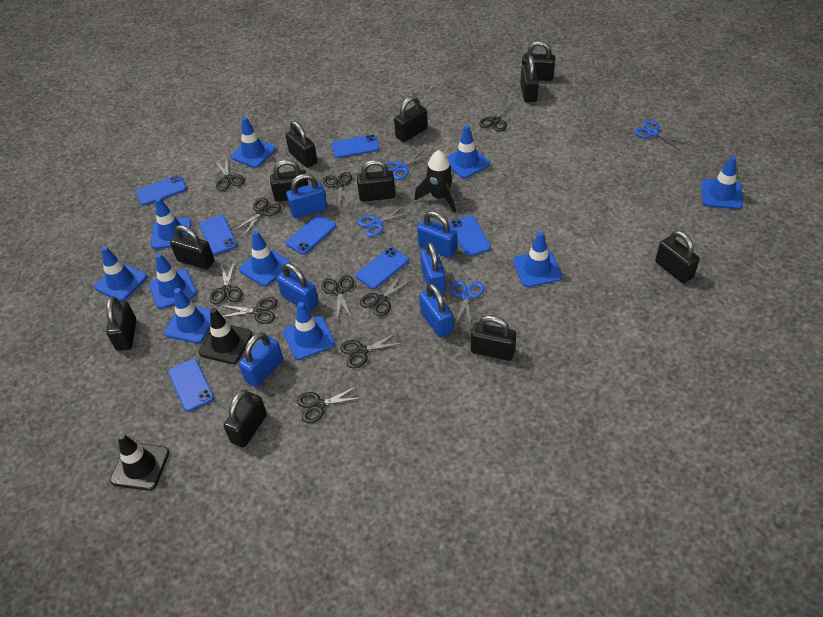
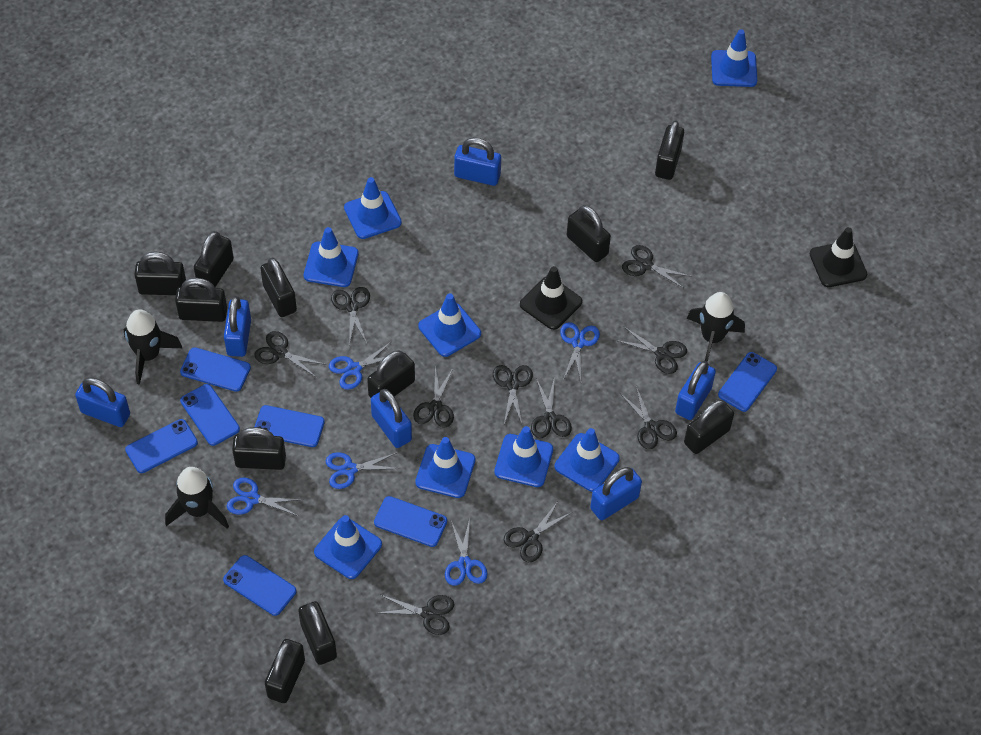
black rocket: [414,150,456,213] = 1 -> [124,309,182,385] [165,467,229,529] [687,292,745,362] = 3
blue scissors: [358,205,413,237] [386,149,433,180] [451,280,484,328] [634,120,687,150] = 4 -> [227,477,304,516] [326,452,401,489] [329,342,391,390] [445,518,488,586] [560,322,600,381] = 5
blue traffic cone: [94,246,147,302] [149,253,197,309] [151,197,191,249] [164,288,211,343] [231,117,276,168] [239,230,291,286] [283,302,335,360] [447,125,490,178] [513,232,562,287] [701,156,743,209] = 10 -> [304,227,358,287] [314,515,382,579] [344,177,402,239] [415,437,475,498] [418,293,481,357] [494,426,553,487] [555,428,620,492] [711,29,757,87] = 8

